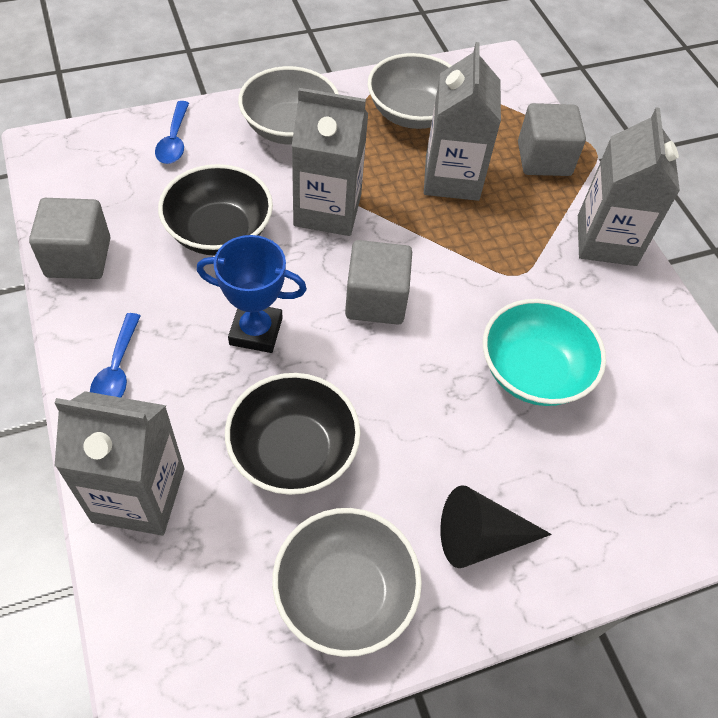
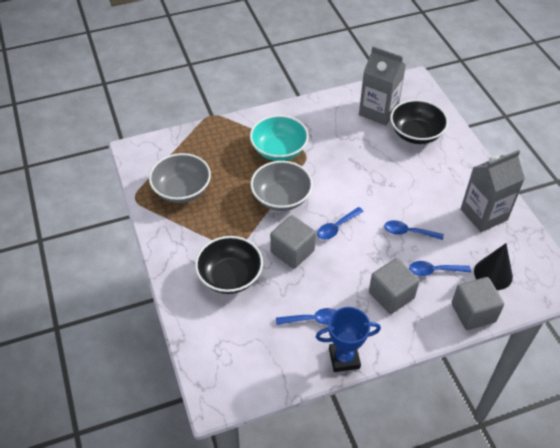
blue spoon: [90,313,141,397] [155,101,189,164] = 2 -> [276,308,336,325] [317,207,364,240] [384,220,444,240] [409,261,471,276] = 4
grey bowl: [238,66,339,145] [272,508,422,657] [368,53,451,129] = 3 -> [149,153,211,203] [250,161,313,211] = 2
grey carton: [54,391,184,535] [292,88,368,236] [424,42,501,201] [578,108,680,266] = 4 -> [359,46,406,125] [461,150,525,232] = 2

